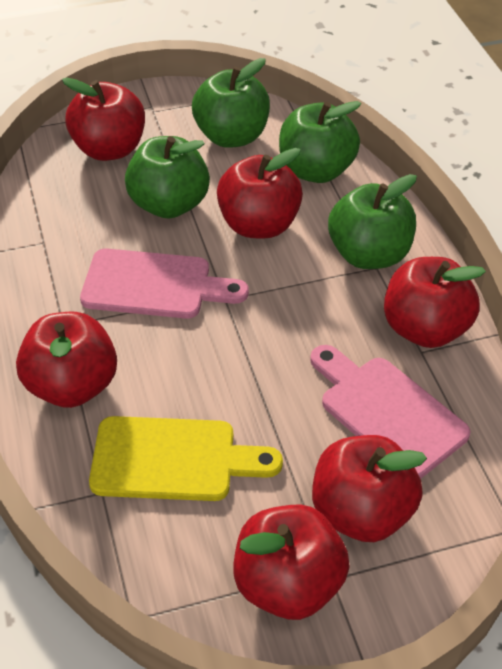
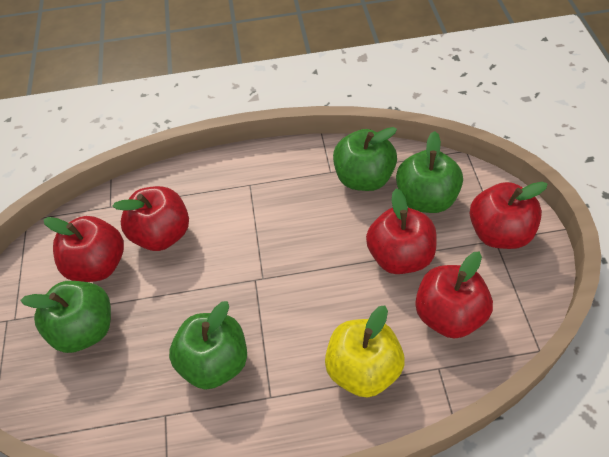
pink cutting board: [80,248,249,319] [310,345,470,479] = 2 -> none = 0
red apple: [16,312,117,408] [62,78,145,161] [217,148,303,238] [234,505,350,620] [312,435,427,542] [384,257,486,348] = 6 -> [43,216,124,282] [112,186,189,251] [366,188,437,274] [415,251,493,339] [470,182,547,249] = 5
yellow apple: none = 0 -> [325,305,405,398] = 1
yellow cutting board: [89,416,283,501] = 1 -> none = 0

